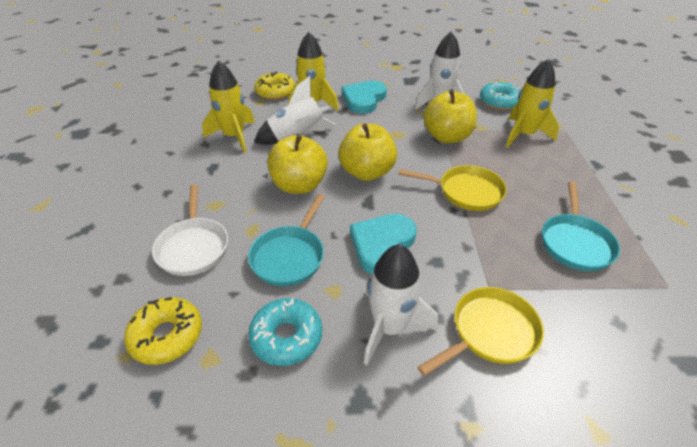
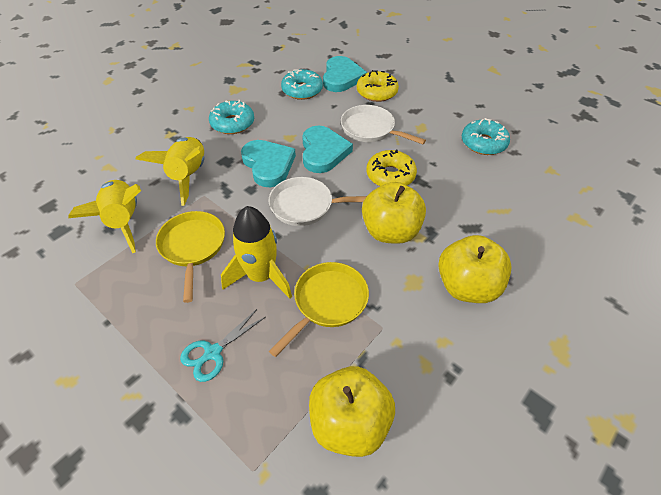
turquoise donut: [248,298,322,366] [480,81,520,110] = 2 -> [209,100,254,134] [281,69,323,100] [462,118,510,155] = 3
turquoise heart: [341,81,387,114] [350,214,417,275] = 2 -> [241,140,296,187] [302,126,353,173] [323,56,367,92] = 3
turquoise pan: [248,194,325,286] [542,182,620,271] = 2 -> none = 0
turquoise scissors: none = 0 -> [180,309,265,382] = 1
white pan: [152,184,228,276] = 1 -> [268,177,367,226] [341,105,426,144] = 2
white rocket: [254,76,336,145] [364,244,438,366] [415,32,464,110] = 3 -> none = 0

